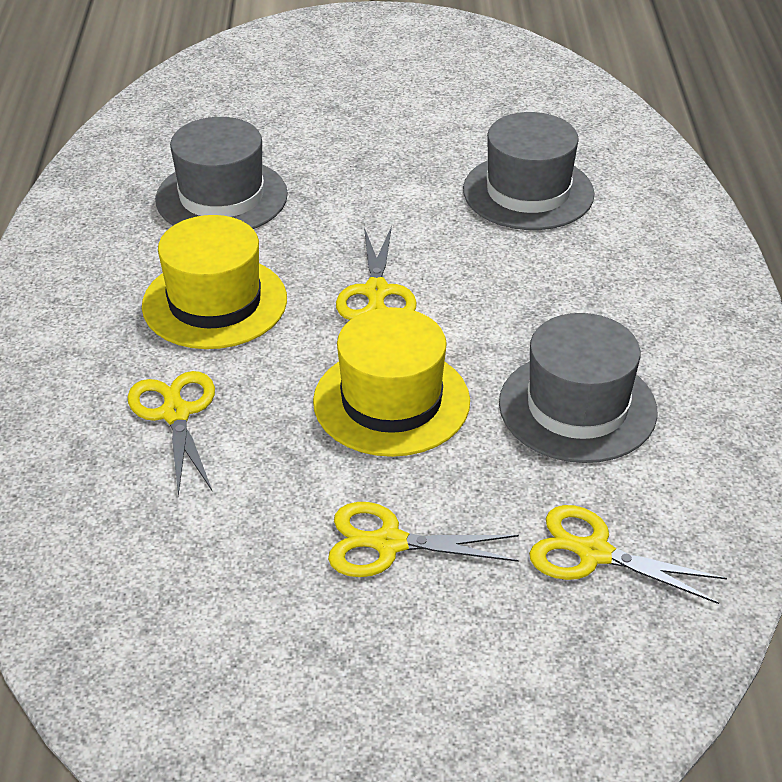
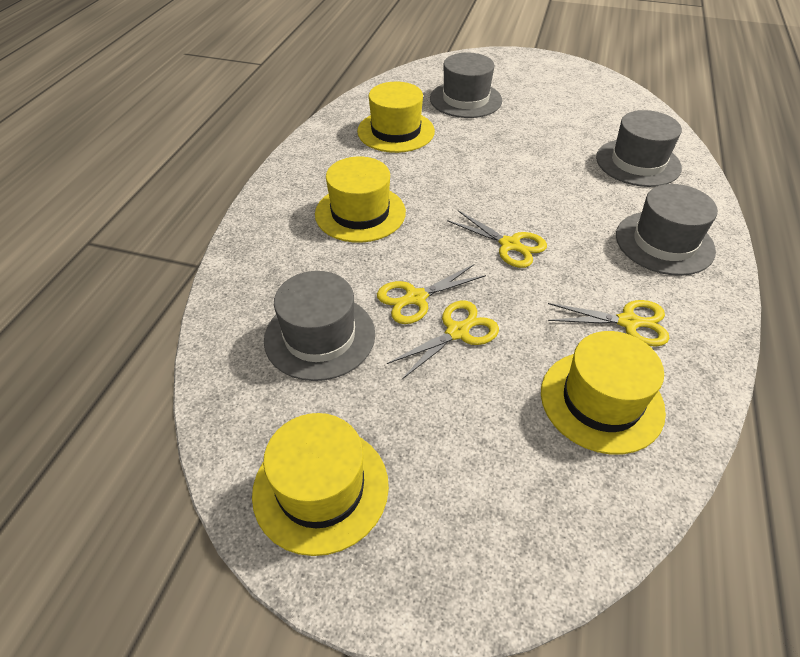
grey hat: [155,117,288,229] [463,112,595,230] [499,313,658,463] = 3 -> [264,271,375,381] [430,53,502,118] [596,110,682,187] [616,184,718,276] = 4
yellow hat: [142,215,287,349] [313,307,470,457] = 2 -> [252,413,389,556] [315,156,406,243] [357,82,435,153] [541,331,666,454] = 4

